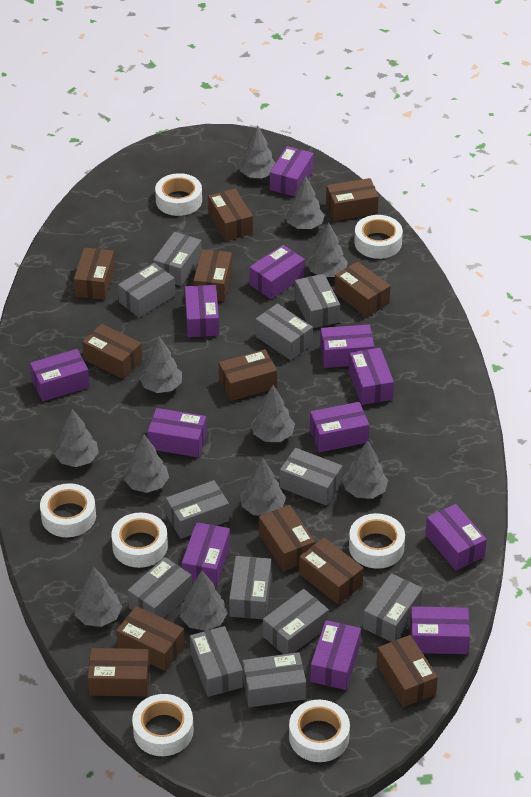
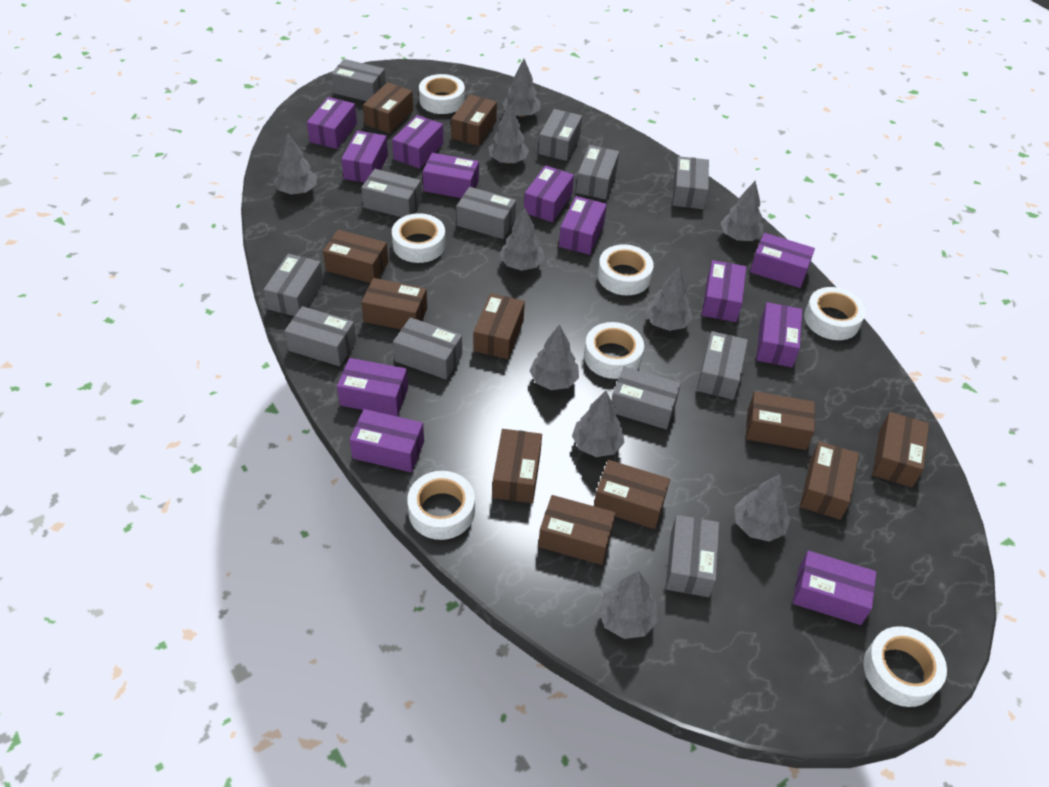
brown box: [74,248,115,300] [82,324,142,379] [88,648,150,697] [116,606,185,671] [193,249,232,302] [208,189,253,241] [219,349,277,401] [259,505,315,571] [299,538,364,604] [326,178,379,221] [334,261,390,317] [376,635,438,707] = 12 -> [323,230,388,283] [361,278,427,329] [363,82,413,133] [451,94,497,146] [473,293,525,359] [492,429,542,503] [538,495,616,565] [594,460,670,529] [746,391,815,450] [800,441,859,520] [872,412,929,487] = 11
grey tree: [54,409,99,467] [74,567,122,627] [124,434,169,493] [140,336,182,393] [180,571,228,631] [239,125,275,178] [240,458,286,516] [251,385,295,442] [285,175,325,229] [307,223,348,277] [343,440,388,499] = 11 -> [274,133,317,195] [489,104,529,164] [500,208,545,271] [503,59,540,117] [529,324,579,390] [572,391,625,457] [598,571,658,639] [645,267,693,331] [720,181,763,241] [735,474,790,542] = 10

